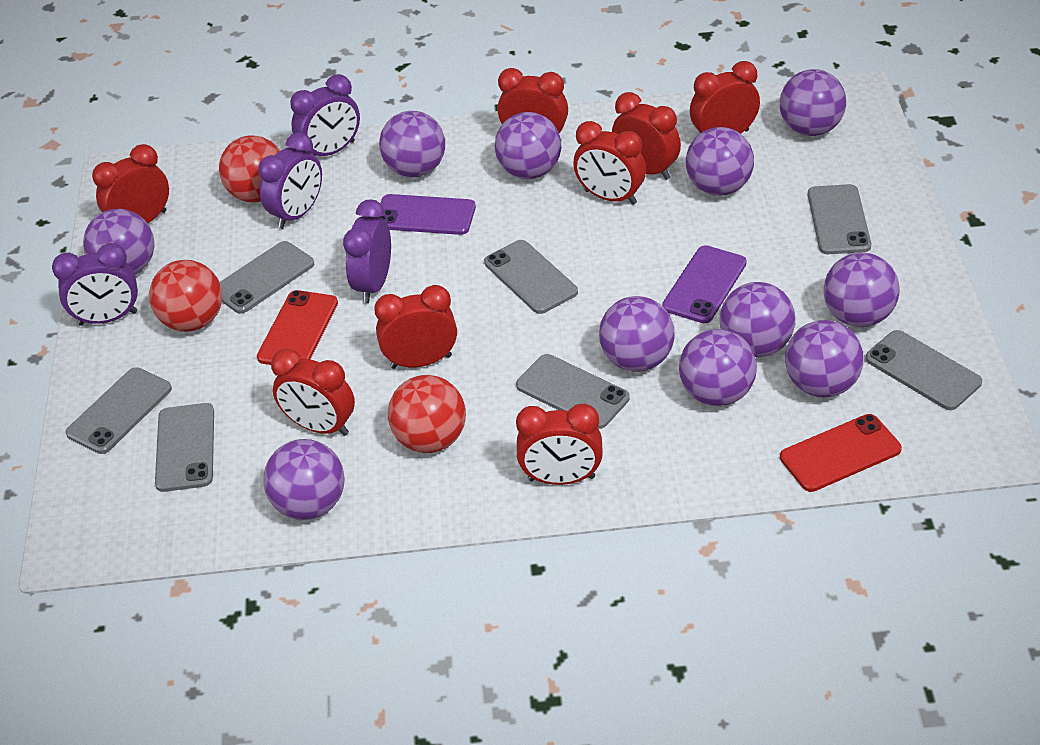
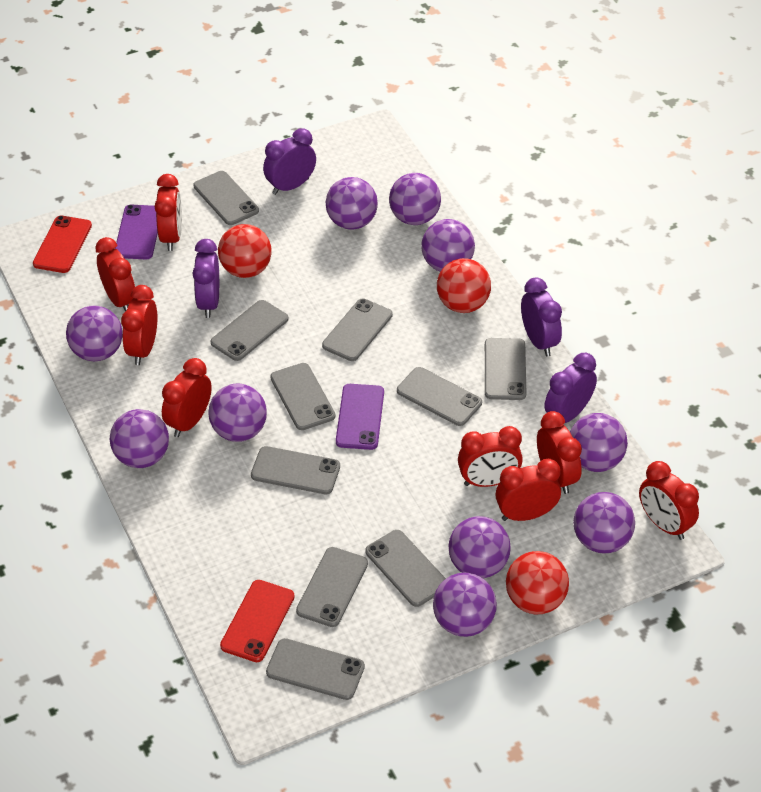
grey phone: [65,367,172,454] [155,403,214,492] [219,241,314,314] [484,240,578,314] [516,354,630,429] [808,184,871,254] [866,330,982,410] = 7 -> [194,171,259,225] [211,300,288,361] [251,446,340,494] [266,638,365,700] [270,363,335,430] [296,547,368,627] [322,298,392,361] [365,530,446,607] [397,367,482,426] [485,338,526,400] = 10
purple ball: [83,209,154,275] [263,439,345,520] [379,111,445,177] [495,112,561,179] [599,296,674,372] [679,329,757,406] [686,127,754,196] [720,282,795,357] [780,69,846,136] [785,320,863,397] [824,253,900,327] = 11 -> [66,305,122,361] [110,409,169,468] [209,384,267,442] [325,177,378,230] [389,173,441,225] [421,219,475,272] [433,572,497,637] [448,516,511,578] [570,413,628,472] [573,492,635,554] = 10

